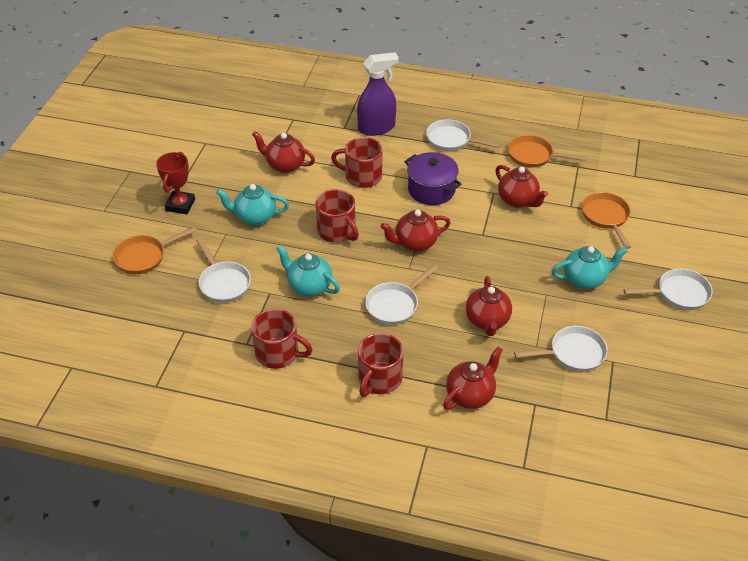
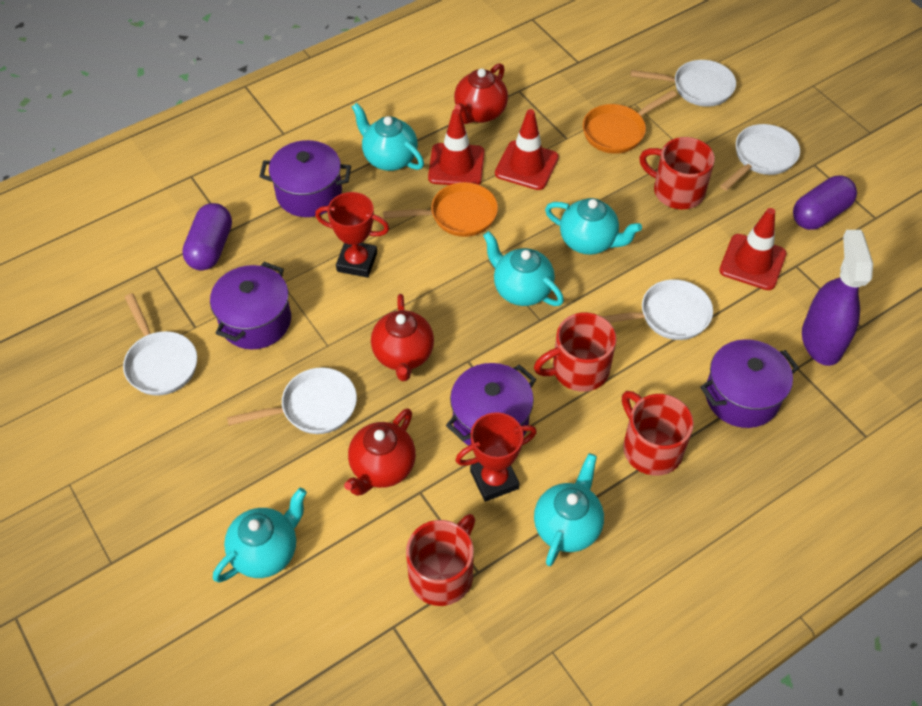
orange pan: [113,227,196,274] [508,135,587,168] [582,192,631,249] = 3 -> [383,182,498,237] [583,90,677,154] = 2
purple capsule: none = 0 -> [182,203,232,270] [793,176,857,230] = 2
purple pot: [404,152,462,205] = 1 -> [210,262,291,349] [259,140,351,217] [446,363,536,446] [700,339,799,428] = 4
red teapot: [252,131,315,173] [380,210,451,252] [443,347,503,410] [466,276,512,336] [495,165,548,208] = 5 -> [344,408,416,496] [371,294,434,381] [454,63,508,124] = 3
red traffic cone: none = 0 -> [428,109,485,185] [495,109,559,190] [719,208,787,290] = 3
red trophy: [156,152,195,214] = 1 -> [315,192,389,278] [455,412,537,502] = 2
turquoise teapot: [216,184,289,225] [276,245,340,297] [552,246,627,289] = 3 -> [213,488,307,582] [352,103,424,171] [483,231,564,306] [534,453,604,566] [545,198,642,255] = 5

